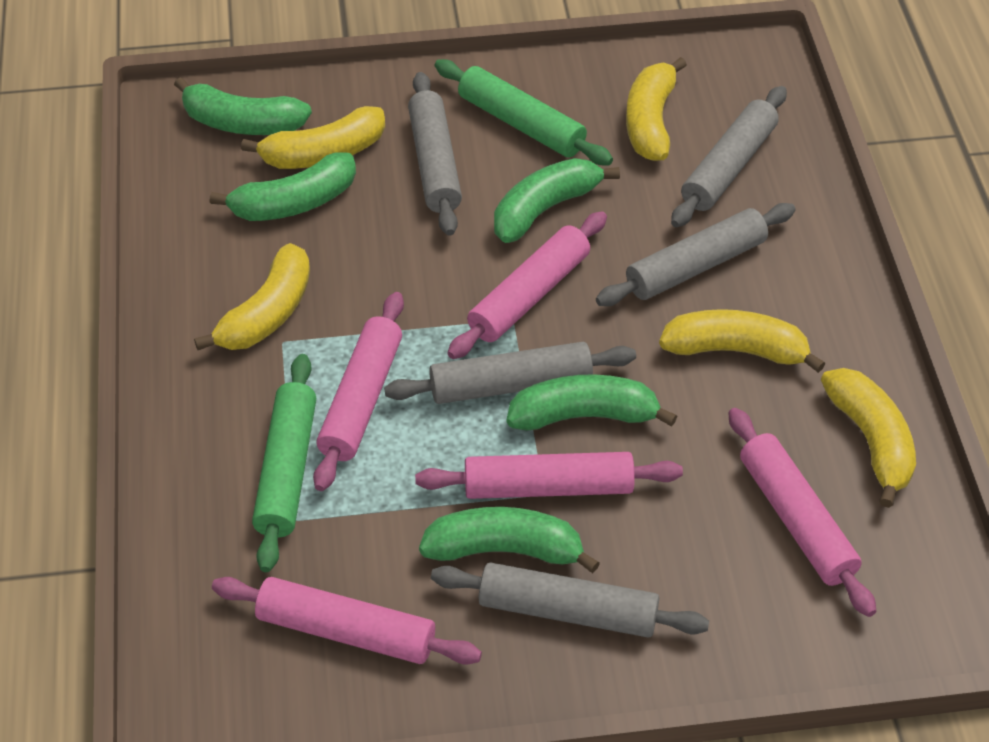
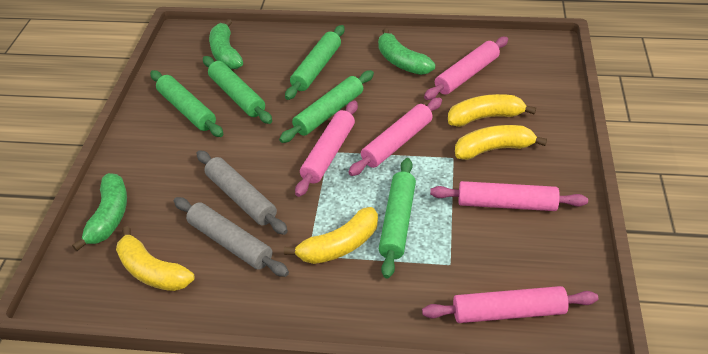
green banana: [174,77,312,135] [210,152,356,221] [419,507,600,573] [494,158,620,243] [507,374,677,431] = 5 -> [72,173,127,251] [209,19,243,69] [378,28,435,75] = 3
green rolling pin: [252,354,316,572] [435,59,613,165] = 2 -> [150,70,223,137] [203,56,272,124] [279,70,374,143] [285,25,345,100] [379,158,416,279] = 5
grey rolling pin: [384,342,636,404] [408,72,462,236] [431,562,709,638] [596,203,796,306] [671,86,787,227] = 5 -> [174,197,289,277] [196,150,288,235] = 2
yellow banana: [194,243,310,350] [241,106,385,169] [626,57,687,161] [659,309,825,373] [821,368,916,508] = 5 -> [116,226,194,291] [284,207,378,264] [448,94,536,127] [455,125,547,160] = 4

